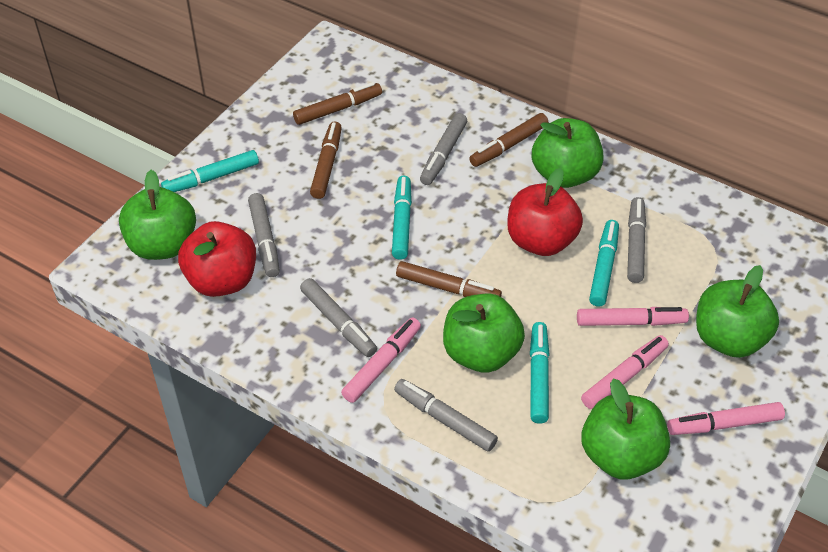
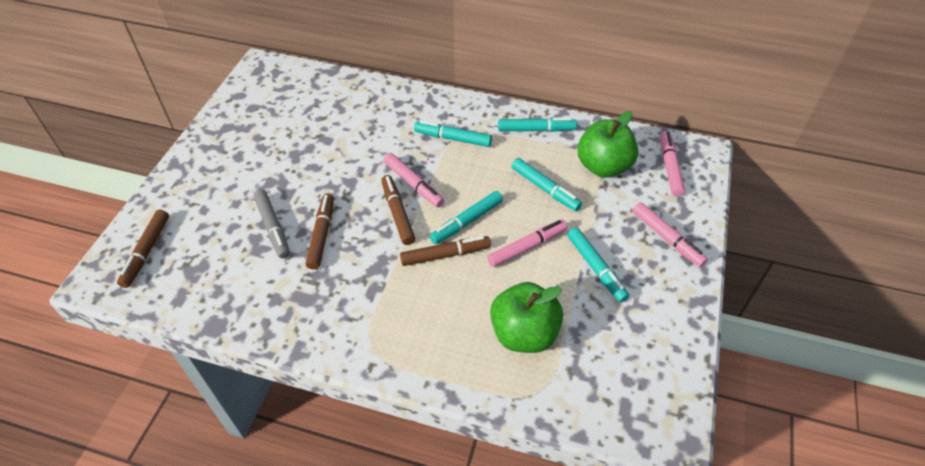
green apple: [119,170,196,260] [443,294,525,373] [532,118,604,188] [581,379,670,480] [696,265,779,358] = 5 -> [490,282,563,353] [577,111,638,178] = 2
grey marker: [248,193,280,277] [300,278,377,357] [394,379,498,452] [420,113,467,185] [627,197,646,283] = 5 -> [253,189,290,259] = 1
red apple: [178,221,256,297] [507,168,583,256] = 2 -> none = 0
turquoise marker: [161,150,259,192] [392,176,412,260] [530,322,550,424] [589,220,619,307] = 4 -> [414,120,492,147] [430,191,503,244] [498,117,577,132] [512,158,582,211] [567,227,629,302] = 5

